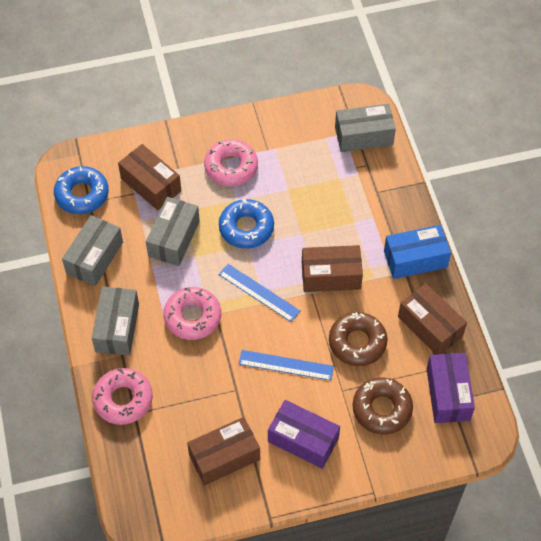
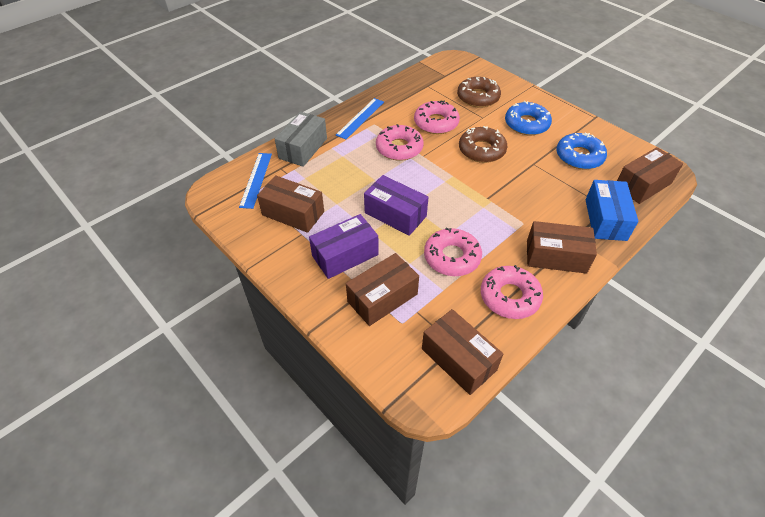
brown box: [118,144,181,210] [187,417,260,486] [302,245,363,292] [398,283,467,355] = 4 -> [257,175,324,233] [346,253,419,326] [422,309,503,395] [527,221,597,274] [617,147,683,204] = 5
grey box: [62,215,123,286] [92,287,139,355] [146,197,200,266] [335,104,396,152] = 4 -> [275,111,327,167] = 1
pink donut: [92,368,153,425] [163,287,221,340] [204,139,258,186] = 3 -> [376,124,423,161] [414,101,460,134] [424,227,482,276] [481,265,543,319] = 4

